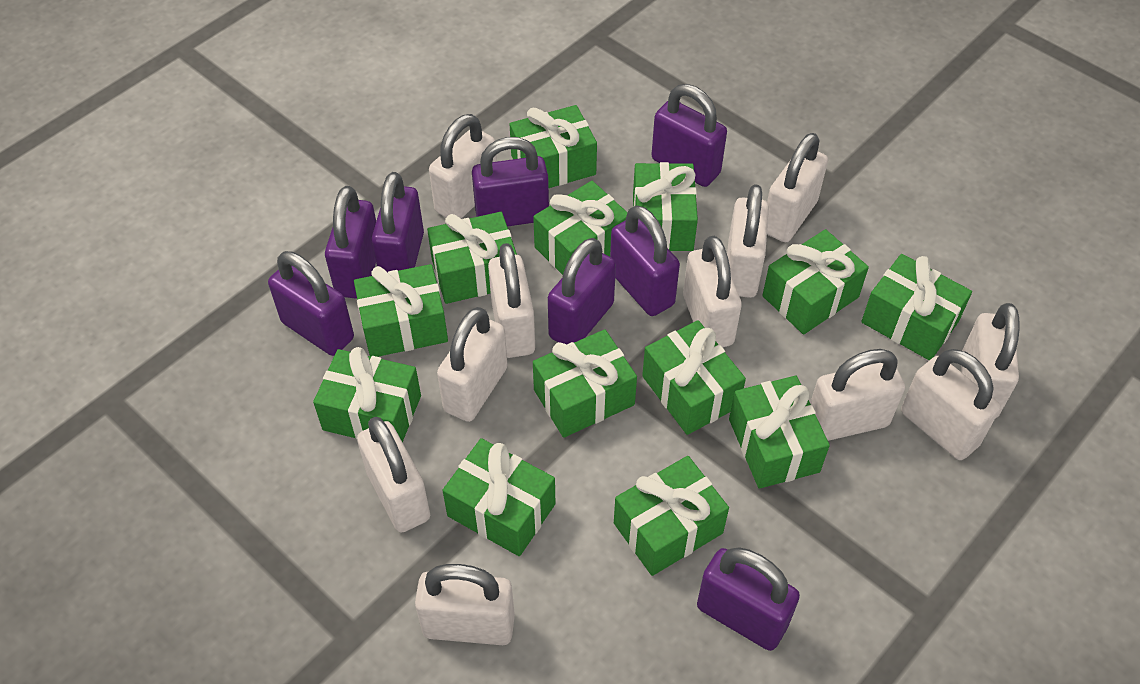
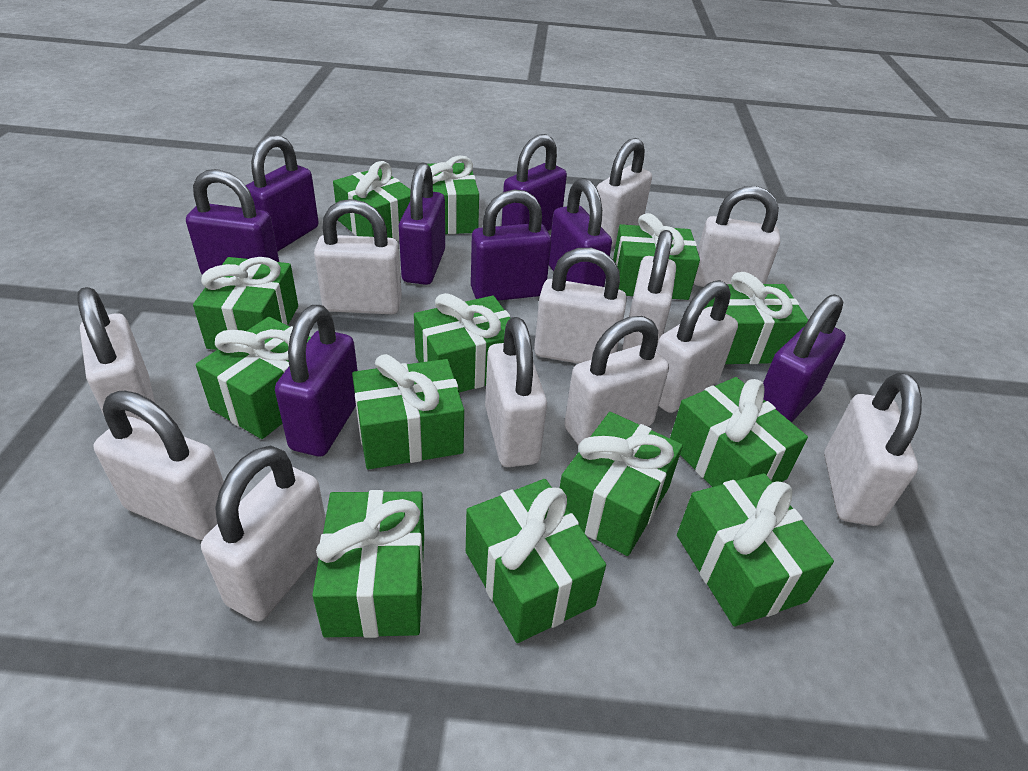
white padlock: [357,417,430,533] [415,564,515,645] [429,114,497,219] [437,307,507,422] [488,243,535,358] [683,236,742,347] [727,184,769,298] [767,133,828,242] [810,349,905,441] [901,349,1000,460] [961,303,1019,418] = 11 -> [78,287,155,422] [93,391,224,540] [201,445,326,621] [314,199,402,314] [485,317,547,467] [534,248,627,364] [564,316,669,445] [597,138,652,247] [622,230,676,350] [656,280,738,413] [694,186,780,287] [824,372,922,526] = 12

